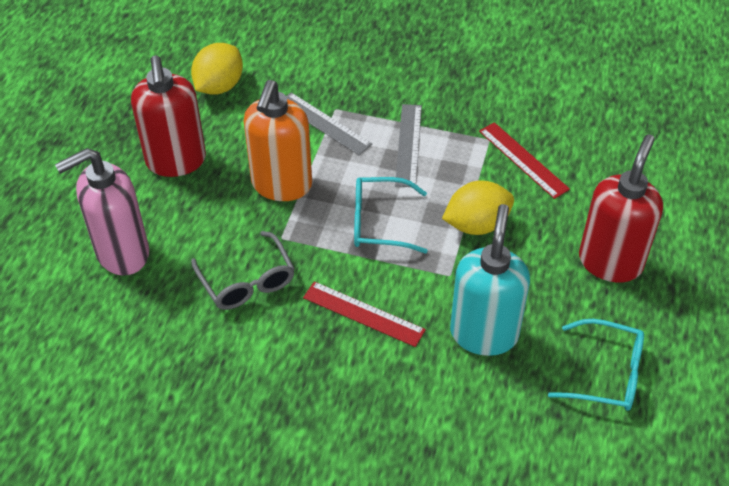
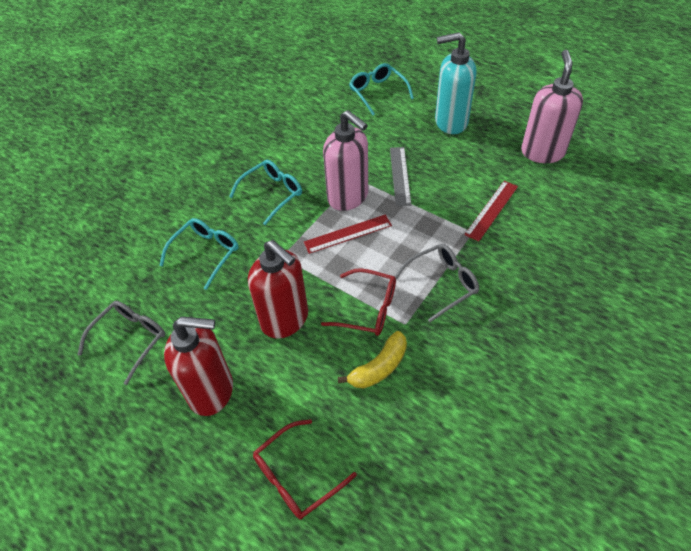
grey glasses: [191,231,295,310] = 1 -> [78,301,166,385] [395,244,479,322] = 2
grey ruler: [286,93,372,155] [395,104,422,187] = 2 -> [390,147,411,206] = 1
orange soap dispenser: [244,80,312,201] = 1 -> none = 0
pink soap dispenser: [55,148,149,275] = 1 -> [323,110,368,211] [521,50,583,163] = 2
red glasses: none = 0 -> [253,419,357,520] [321,268,396,336] = 2
turquoise glasses: [354,177,428,253] [548,319,644,411] = 2 -> [159,218,239,290] [229,160,302,225] [349,63,414,115] = 3
yellow banana: none = 0 -> [338,331,407,389] = 1
yellow lemon: [191,43,243,95] [442,180,514,235] = 2 -> none = 0

